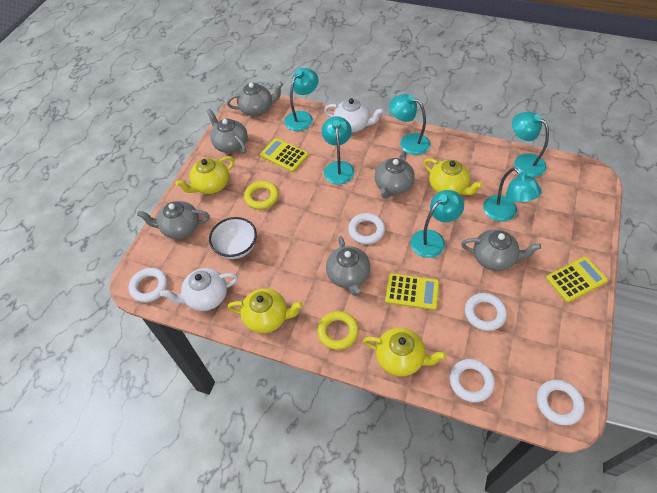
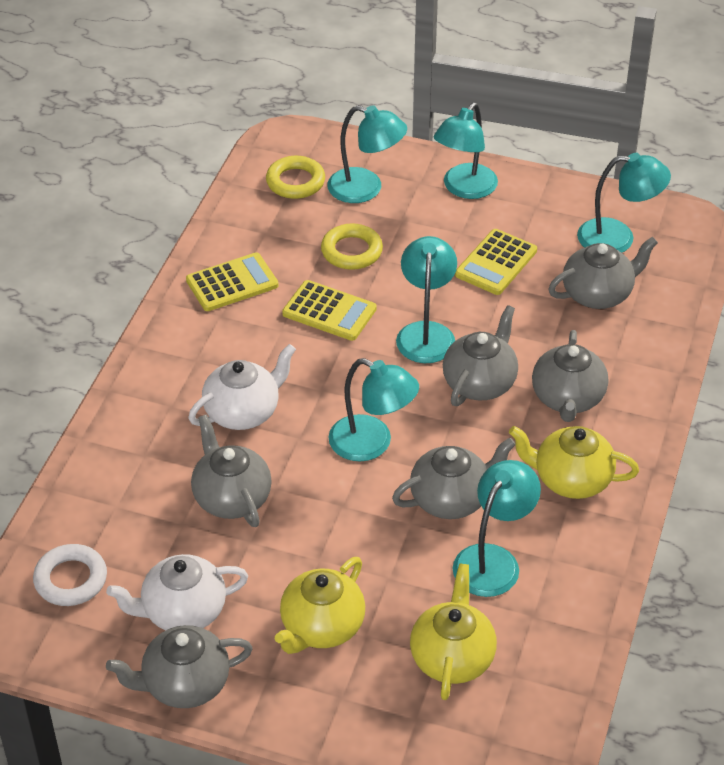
white bowl: [209,217,257,259] = 1 -> none = 0
white ring: [129,268,168,303] [348,213,385,244] [450,359,495,402] [465,293,507,331] [537,380,585,425] = 5 -> [33,544,107,606] = 1
yellow teapot: [175,156,234,194] [227,288,303,333] [363,328,446,377] [424,158,483,195] = 4 -> [275,557,365,654] [410,563,497,700] [509,426,639,499] = 3

